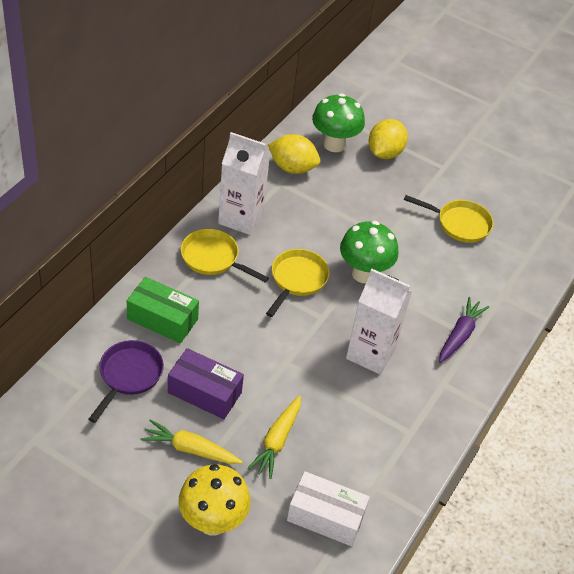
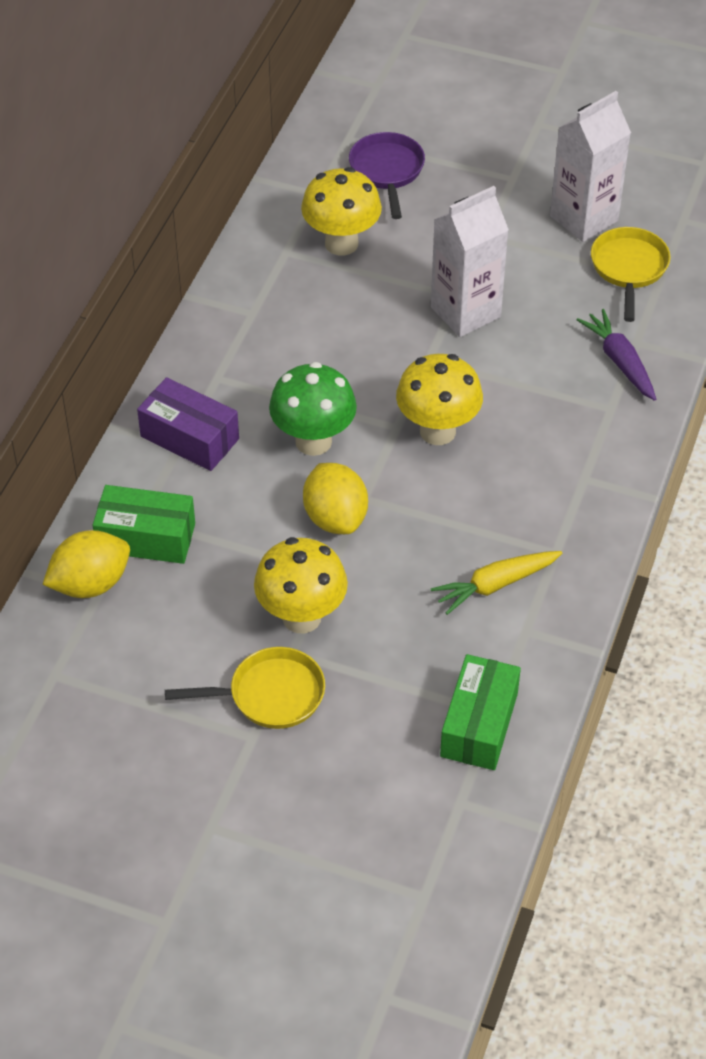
green box: [127,277,199,343] = 1 -> [93,485,195,564] [440,654,521,770] = 2
green mushroom: [312,93,365,152] [340,221,398,283] = 2 -> [269,362,357,456] = 1
white box: [287,471,370,546] = 1 -> none = 0
yellow carrot: [141,419,243,464] [247,396,301,479] = 2 -> [431,551,562,615] = 1
yellow mushroom: [179,464,251,536] = 1 -> [254,537,348,633] [301,167,382,256] [396,354,483,445] = 3
yellow pan: [181,229,269,283] [266,249,329,317] [404,195,494,243] = 3 -> [165,647,325,729] [591,227,671,322] = 2

